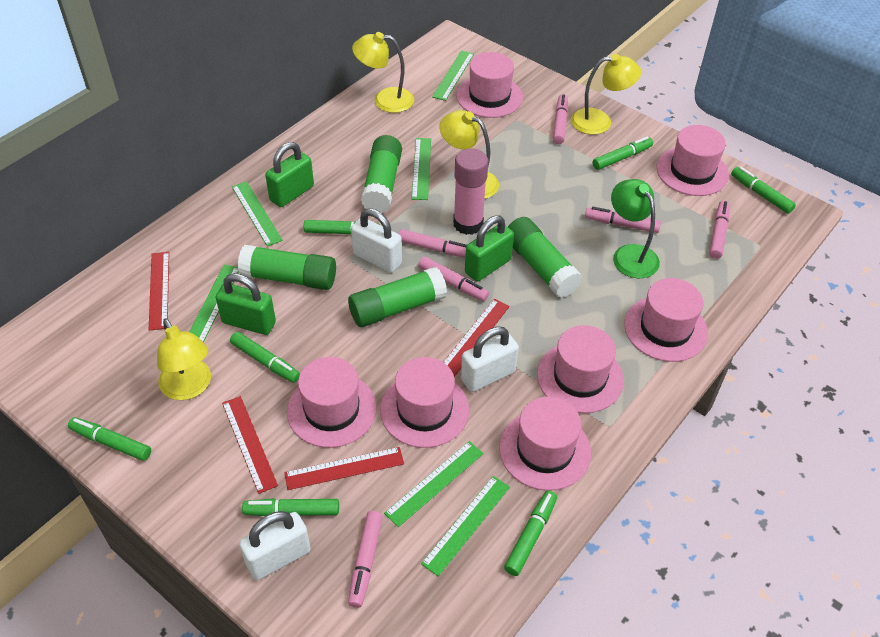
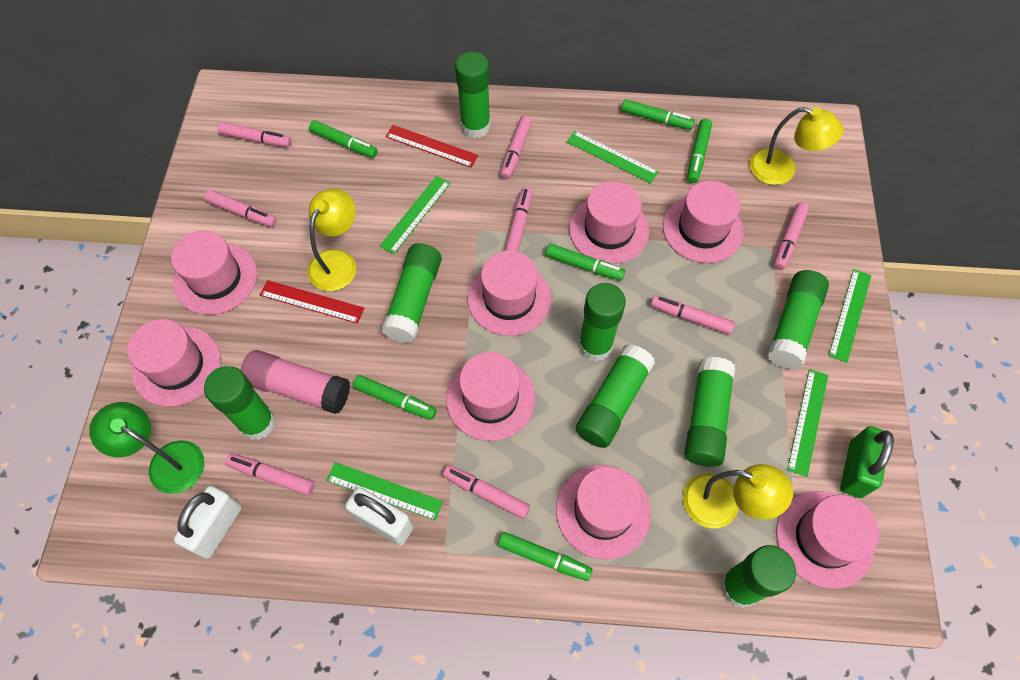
green glue stick: [238,245,336,290] [348,267,447,327] [361,135,402,212] [508,217,582,298] = 4 -> [204,366,276,440] [381,243,442,343] [455,52,491,139] [576,344,655,448] [578,283,626,361] [684,357,735,467] [720,545,796,608] [767,270,829,370] = 8
green marker: [68,417,151,461] [230,332,300,383] [242,498,339,516] [304,220,380,234] [504,490,557,576] [593,136,653,170] [731,167,796,214] = 7 -> [309,120,378,158] [353,375,437,420] [498,532,592,581] [545,244,625,280] [621,99,695,130] [687,119,712,183] = 6
green padlock: [216,273,276,335] [265,142,314,207] [465,215,514,282] = 3 -> [840,426,894,498] = 1
green ruler: [190,264,239,343] [232,181,283,246] [384,441,483,527] [412,138,431,200] [421,476,510,577] [432,50,474,101] = 6 -> [326,462,443,521] [380,176,451,254] [567,131,659,183] [787,369,828,477] [828,269,871,363] = 5
pink hat: [287,357,377,448] [380,357,469,448] [456,52,523,118] [499,397,591,491] [537,325,624,413] [624,278,708,362] [657,125,729,196] = 7 -> [127,319,221,407] [171,230,257,315] [446,352,535,441] [467,251,551,336] [556,465,651,560] [569,181,649,264] [663,181,744,263] [776,491,879,589] = 8
pink marker: [348,511,383,608] [398,229,467,257] [418,257,489,301] [553,94,568,144] [585,207,661,233] [709,201,730,259] = 6 -> [204,190,277,227] [217,122,291,147] [225,453,315,496] [443,465,530,519] [500,115,532,179] [505,187,532,252] [650,295,735,335] [774,203,809,270] = 8
red ruler: [149,252,169,331] [222,396,278,494] [284,447,404,490] [444,299,510,376] = 4 -> [260,280,364,324] [385,125,478,168] = 2
white padlock: [239,511,311,580] [351,208,402,273] [461,327,519,392] = 3 -> [173,486,242,559] [345,487,413,546] = 2
yellow lamp: [157,318,211,400] [352,32,414,113] [439,110,499,199] [571,54,641,135] = 4 -> [307,188,356,291] [683,464,793,528] [749,107,843,185] = 3

